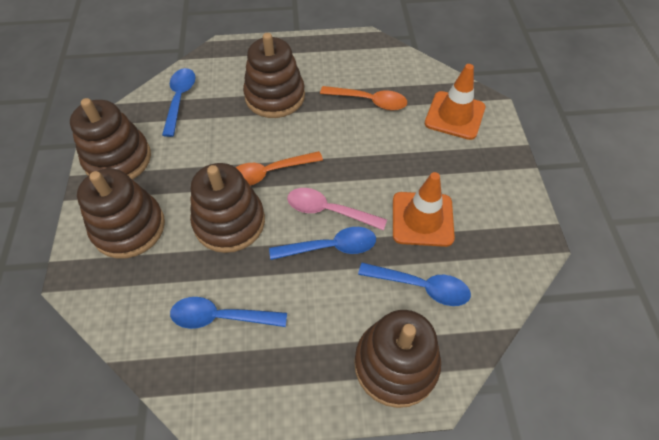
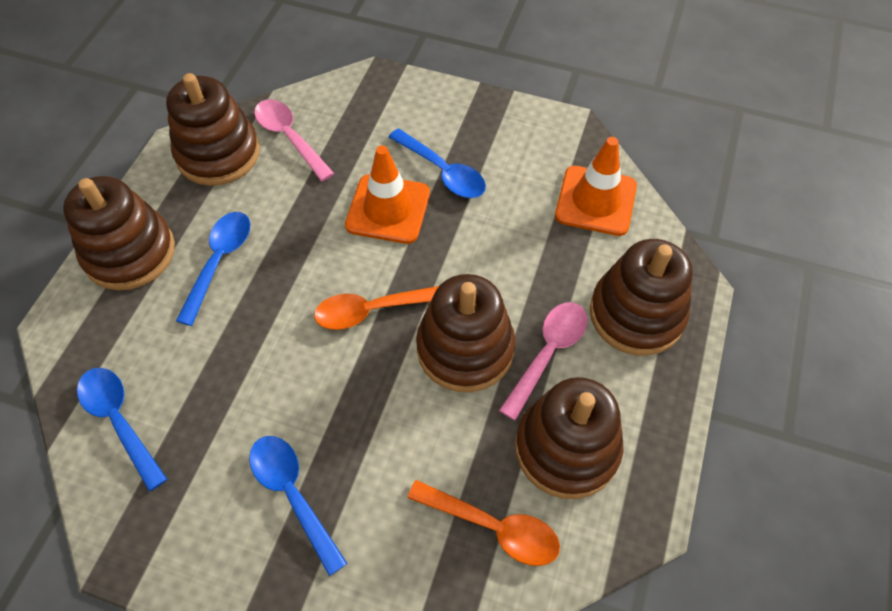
pink spoon: [287,188,387,230] = 1 -> [254,99,335,182] [499,302,588,421] = 2

